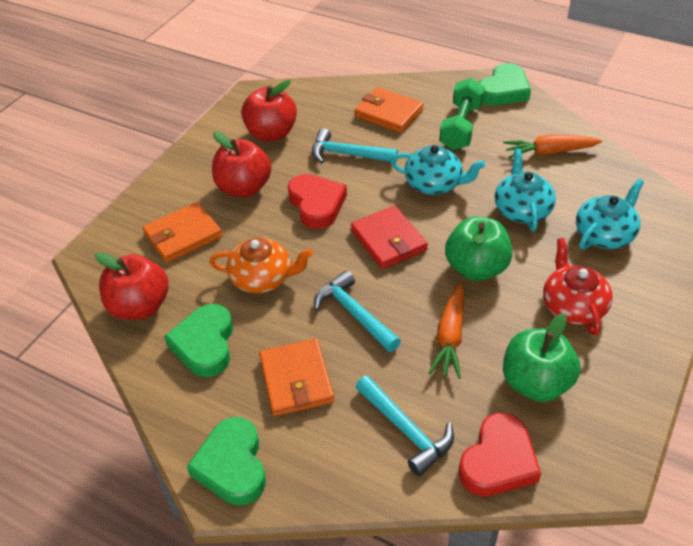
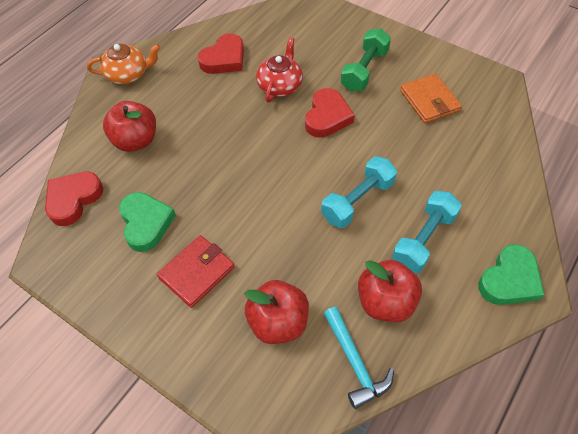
green apple: [445,216,513,281] [503,314,581,402] = 2 -> none = 0
green heart: [164,304,233,377] [186,417,266,505] [479,63,531,106] = 3 -> [119,192,176,252] [478,244,544,305] = 2
orange carrot: [428,283,465,379] [503,134,602,158] = 2 -> none = 0
orange wallet: [143,202,223,263] [259,339,334,416] [354,87,424,133] = 3 -> [400,73,462,123] = 1
red heart: [288,174,347,229] [459,413,541,496] = 2 -> [45,171,103,226] [198,33,244,74] [305,88,355,138] = 3
turquoise dumbbell: none = 0 -> [321,156,397,228] [392,191,462,273] = 2
turquoise hammer: [312,128,398,164] [314,270,401,352] [355,375,454,476] = 3 -> [324,307,394,409] = 1
turquoise teapot: [390,145,486,195] [494,148,556,231] [576,179,644,249] = 3 -> none = 0

